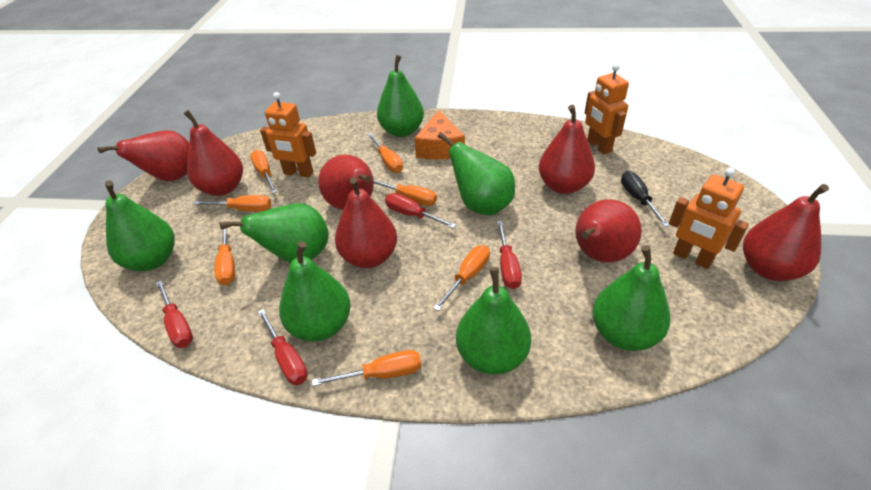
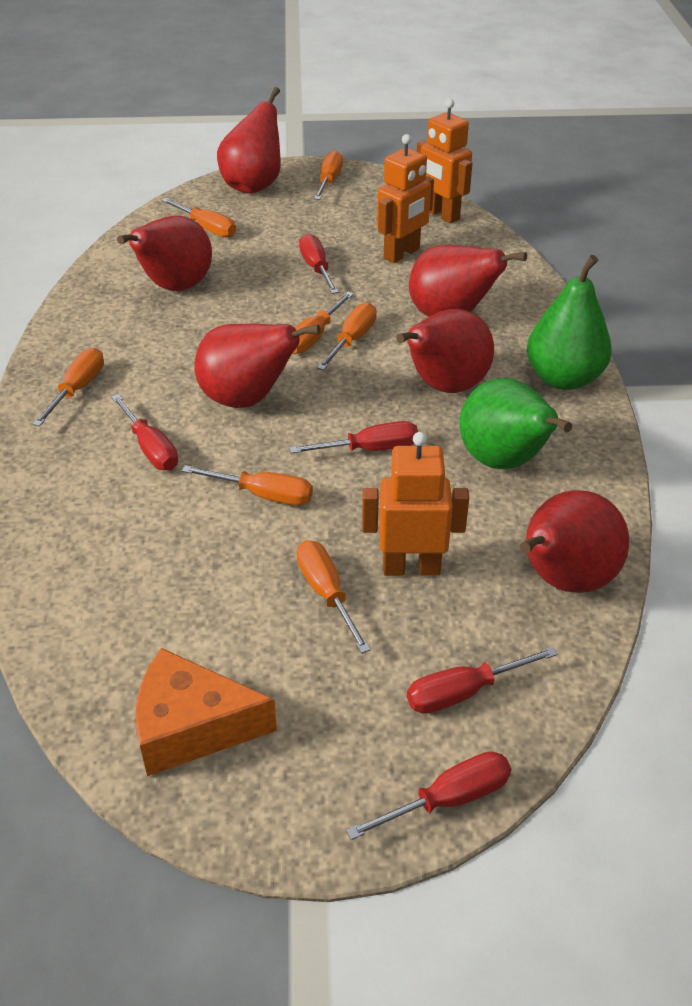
black screwdriver: [621,171,670,227] = 1 -> none = 0
green pear: [105,180,175,271] [220,203,329,263] [279,241,351,342] [377,55,424,137] [438,132,515,215] [456,267,531,375] [593,245,671,351] = 7 -> [459,378,572,469] [527,255,612,390] = 2
red pear: [98,130,189,181] [183,110,243,196] [318,155,374,210] [335,177,397,268] [539,105,595,194] [575,199,642,262] [743,184,829,281] = 7 -> [117,216,212,291] [194,324,320,408] [217,87,281,194] [396,309,494,393] [409,245,527,317] [519,490,629,593] = 6
red screwdriver: [156,280,193,348] [258,309,308,385] [385,193,456,229] [497,221,522,289] = 4 -> [111,394,178,470] [289,421,418,454] [299,234,338,294] [346,751,511,840] [407,647,558,714] = 5

